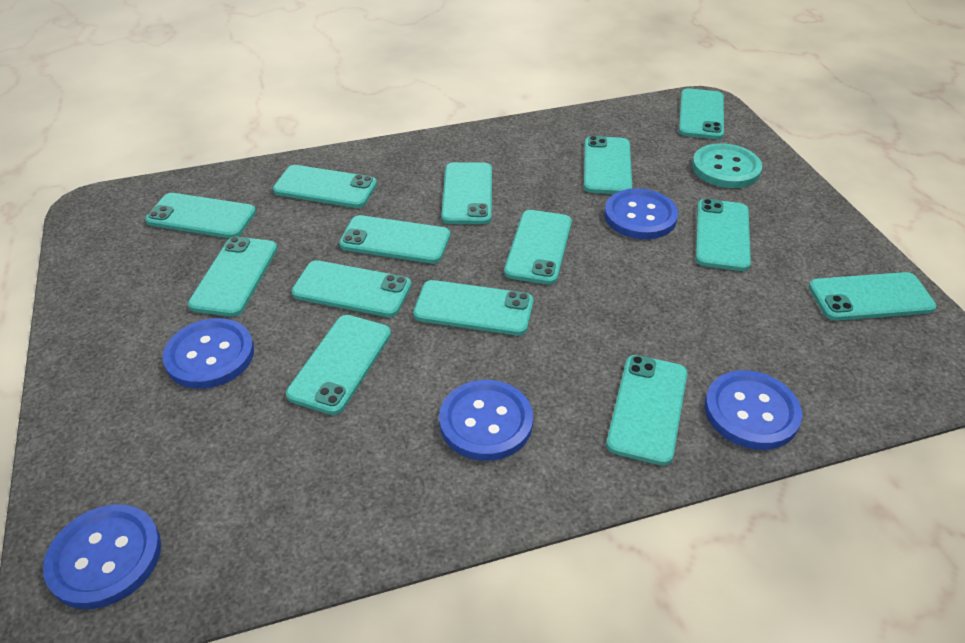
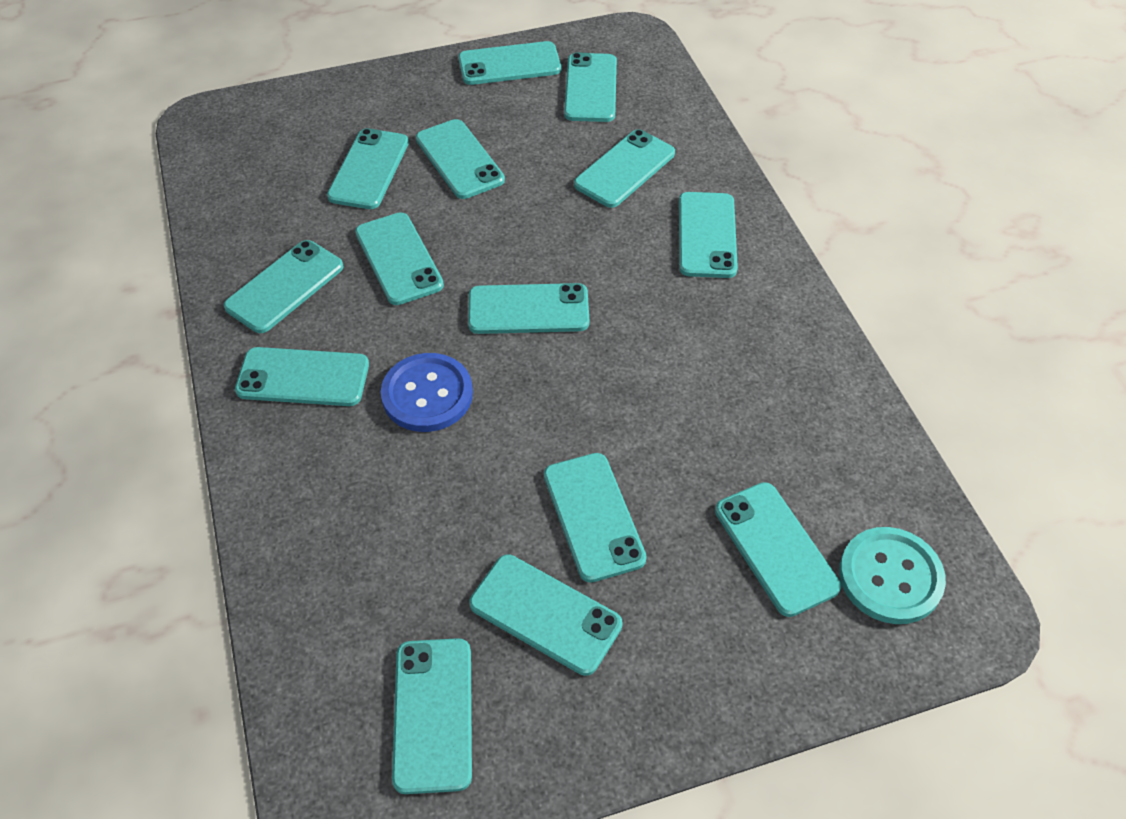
blue button: [43,504,161,609] [162,318,254,389] [439,380,533,461] [604,188,678,239] [705,370,802,450] = 5 -> [381,353,473,432] = 1

